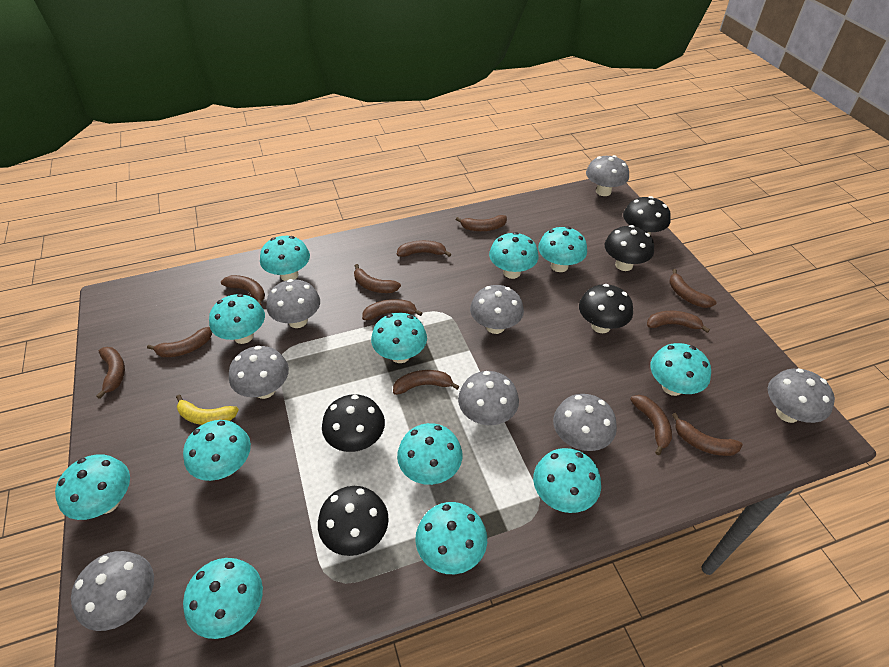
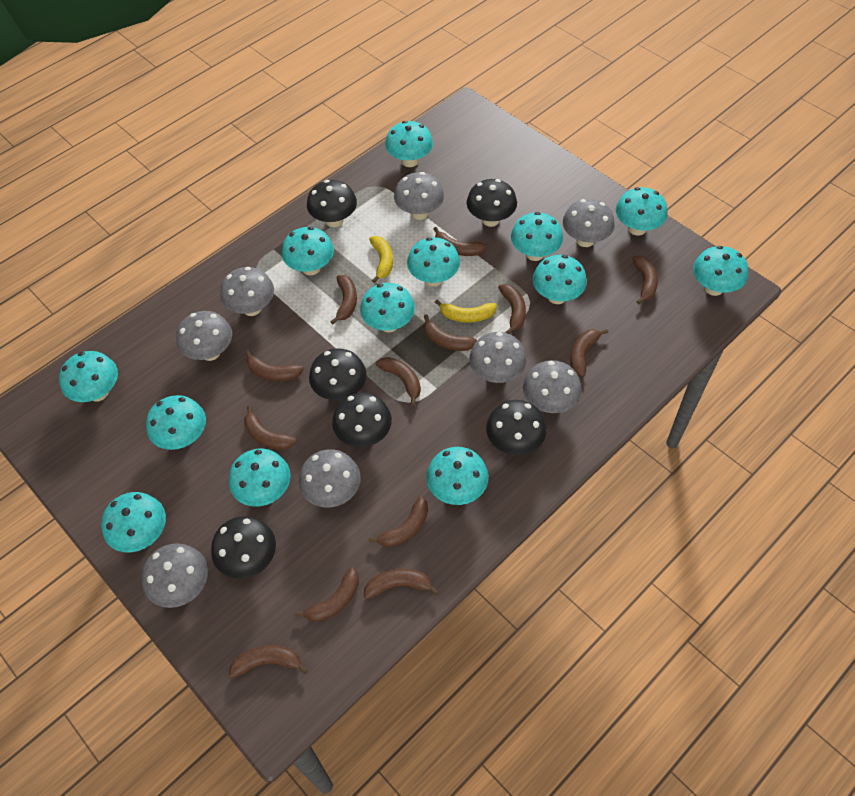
black mushroom: [318,486,389,556] [322,394,385,452] [579,284,633,333] [605,225,654,271] [623,196,671,234] = 5 -> [211,516,276,579] [307,180,357,227] [309,349,367,400] [332,393,392,447] [467,179,517,227] [486,400,547,455] = 6
brown banana: [96,347,125,399] [147,327,212,357] [221,275,265,306] [354,264,401,293] [362,299,422,320] [393,370,459,395] [397,240,451,257] [456,215,507,231] [630,395,672,455] [647,311,710,333] [669,269,717,308] [672,413,743,456] = 12 -> [229,645,308,678] [244,405,297,450] [245,350,304,381] [294,567,359,622] [330,275,357,324] [364,569,439,599] [369,496,428,547] [376,357,421,406] [424,314,477,351] [433,227,487,256] [498,284,526,334] [570,329,608,377] [632,256,658,304] = 13
turquoise mushroom: [55,454,130,520] [183,420,251,481] [183,558,263,639] [209,294,265,344] [260,236,310,281] [371,313,427,363] [397,423,462,485] [415,502,487,574] [489,232,539,279] [533,448,601,513] [538,227,587,272] [650,343,711,396] = 12 -> [59,351,118,402] [101,492,166,553] [146,395,206,450] [229,449,291,506] [282,227,334,275] [360,283,415,333] [385,121,433,167] [407,237,460,286] [426,447,488,505] [511,212,563,261] [533,255,587,304] [616,187,668,236] [693,246,748,296] = 13
yellow banana: [176,395,239,425] = 1 -> [369,236,393,283] [435,300,497,323] = 2

